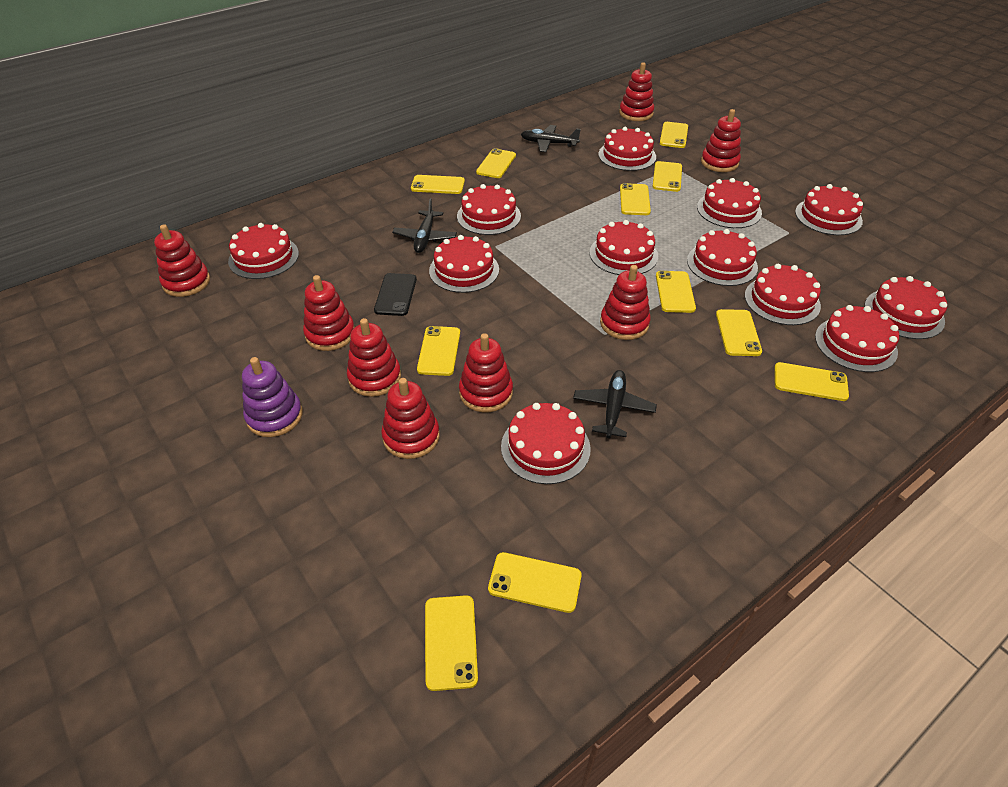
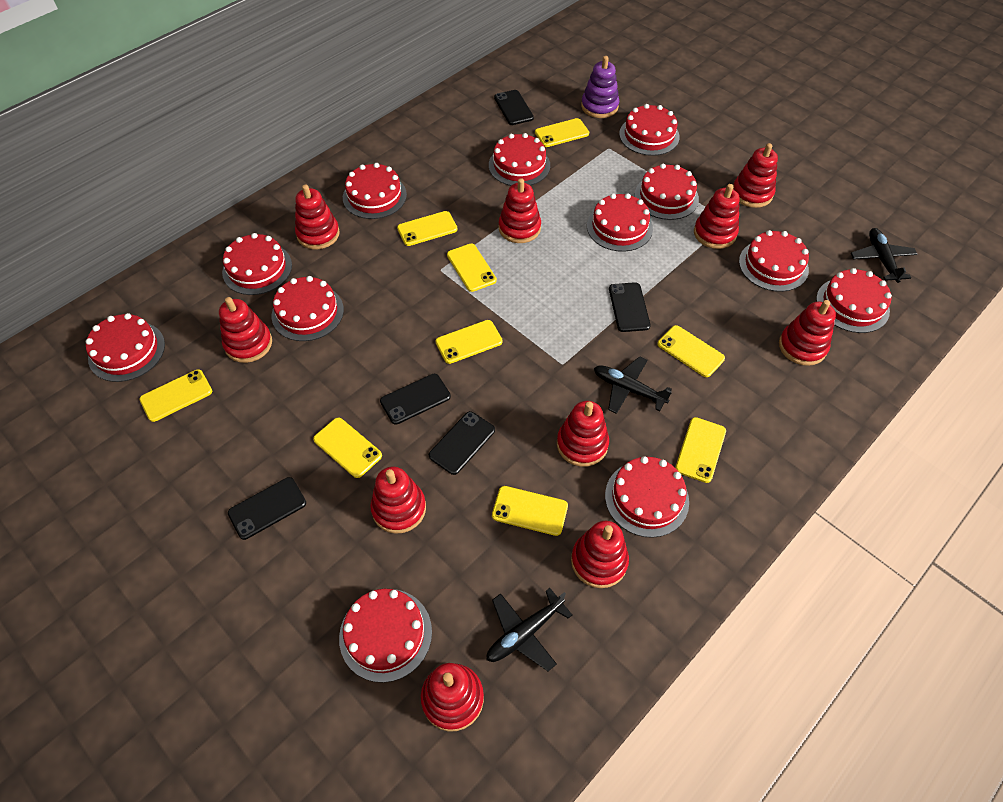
black phone: [374,273,417,316] = 1 -> [228,477,306,540] [380,374,451,425] [429,411,495,475] [494,90,534,125] [609,282,651,332] = 5
red stacking toy: [154,224,210,297] [303,275,355,351] [347,318,401,397] [381,378,440,459] [459,333,513,412] [600,265,651,340] [619,63,654,121] [701,109,741,172] = 8 -> [219,297,272,363] [295,184,340,249] [370,467,426,534] [421,663,484,732] [499,178,541,243] [557,401,609,467] [571,521,629,588] [694,184,740,249] [733,143,778,208] [779,300,836,366] = 10
yellow phone: [411,175,465,194] [417,326,460,376] [425,595,478,691] [476,148,516,178] [488,552,582,613] [620,183,651,215] [652,161,682,192] [656,271,696,313] [660,122,688,148] [716,309,762,356] [774,362,849,401] = 11 -> [139,369,212,422] [313,418,382,478] [397,211,458,246] [435,320,503,364] [447,244,497,292] [492,486,568,536] [535,118,589,147] [657,325,725,377] [675,417,726,483] = 9

